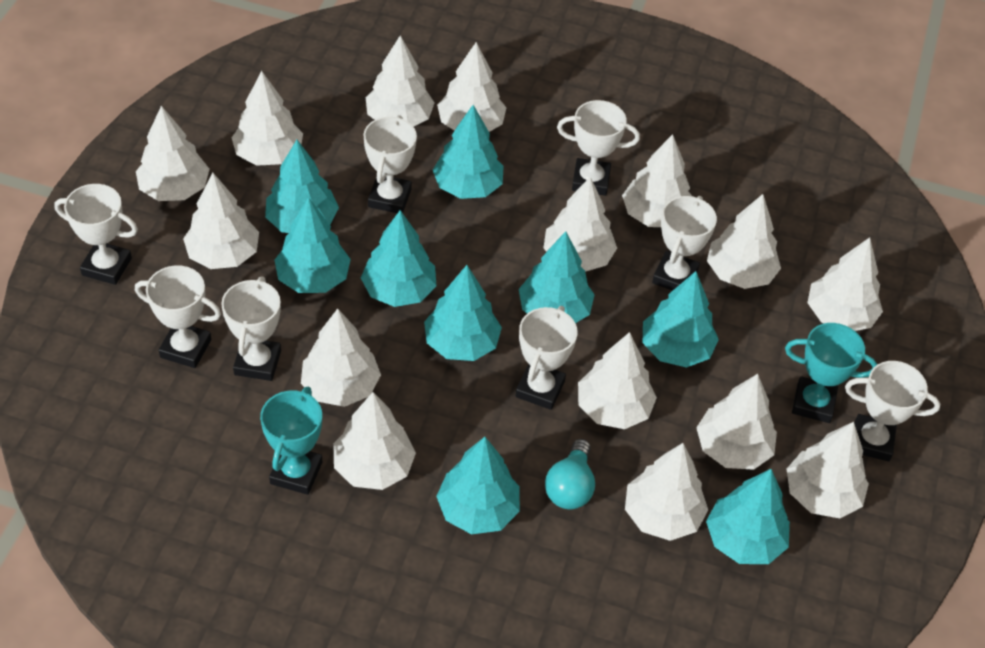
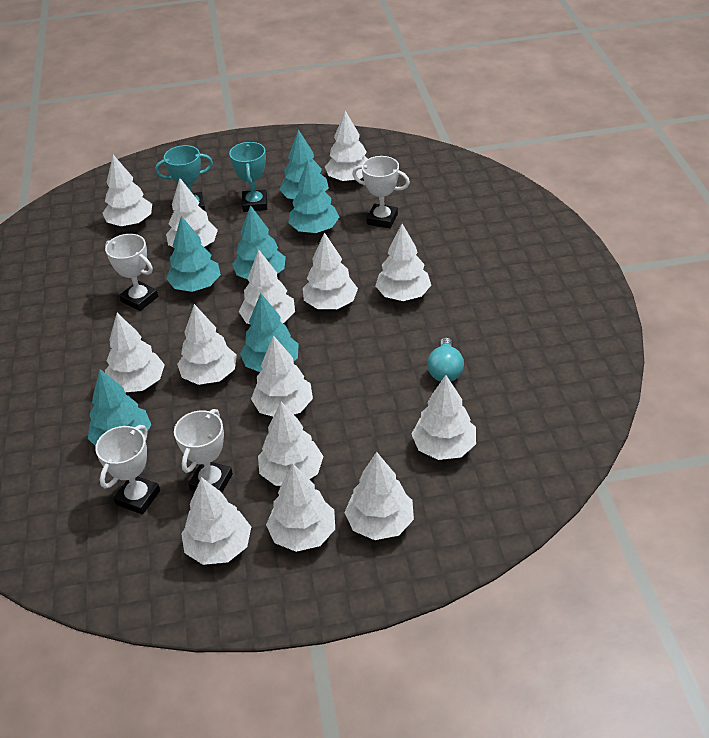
turquoise tree: [265,140,339,233] [275,197,351,293] [361,210,437,307] [424,265,502,361] [433,105,504,199] [436,437,520,534] [519,231,595,323] [643,271,719,368] [706,469,790,564] = 9 -> [88,369,151,446] [166,216,221,292] [232,205,286,279] [240,293,299,372] [279,129,329,199] [288,160,339,233] = 6
white tree: [136,106,209,201] [183,173,259,269] [231,71,303,166] [301,308,381,407] [334,392,416,490] [366,35,435,127] [437,42,506,132] [543,177,617,272] [578,332,657,429] [622,134,692,227] [625,443,708,541] [696,374,777,470] [707,194,781,289] [787,422,869,518] [807,237,883,331] = 15 -> [102,155,152,226] [105,313,165,392] [166,178,218,248] [177,304,237,385] [181,477,251,565] [239,249,295,324] [251,335,313,417] [258,402,323,486] [266,464,335,552] [303,232,358,309] [325,111,368,182] [344,452,414,540] [375,224,431,301] [412,375,476,460] = 14
white trophy: [54,184,138,285] [135,265,221,368] [221,277,281,381] [363,115,417,213] [516,306,577,410] [557,100,640,196] [652,196,717,291] [845,361,941,461] = 8 -> [95,425,160,515] [105,234,158,311] [174,409,233,492] [352,156,410,228] = 4

